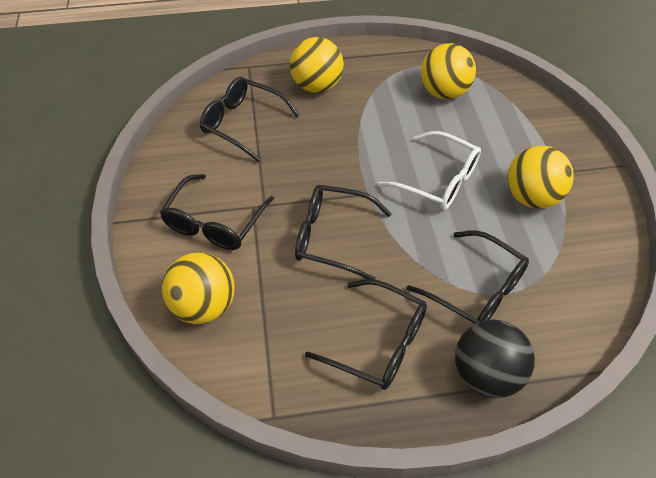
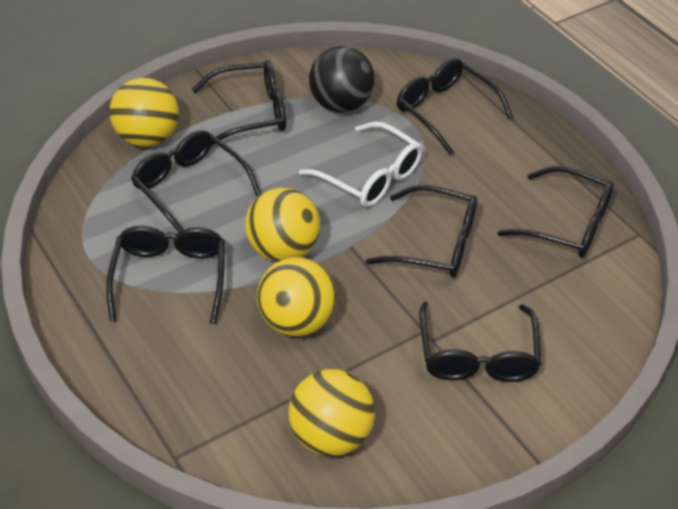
black glasses: [159,174,274,250] [200,77,300,162] [295,185,392,280] [305,279,427,390] [406,230,529,324] = 5 -> [106,226,225,324] [131,130,261,232] [192,60,286,146] [366,185,477,278] [397,58,513,156] [419,302,542,382] [498,166,614,258] = 7

